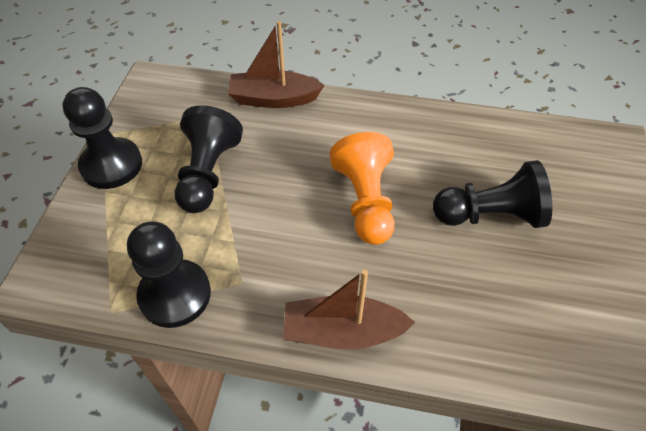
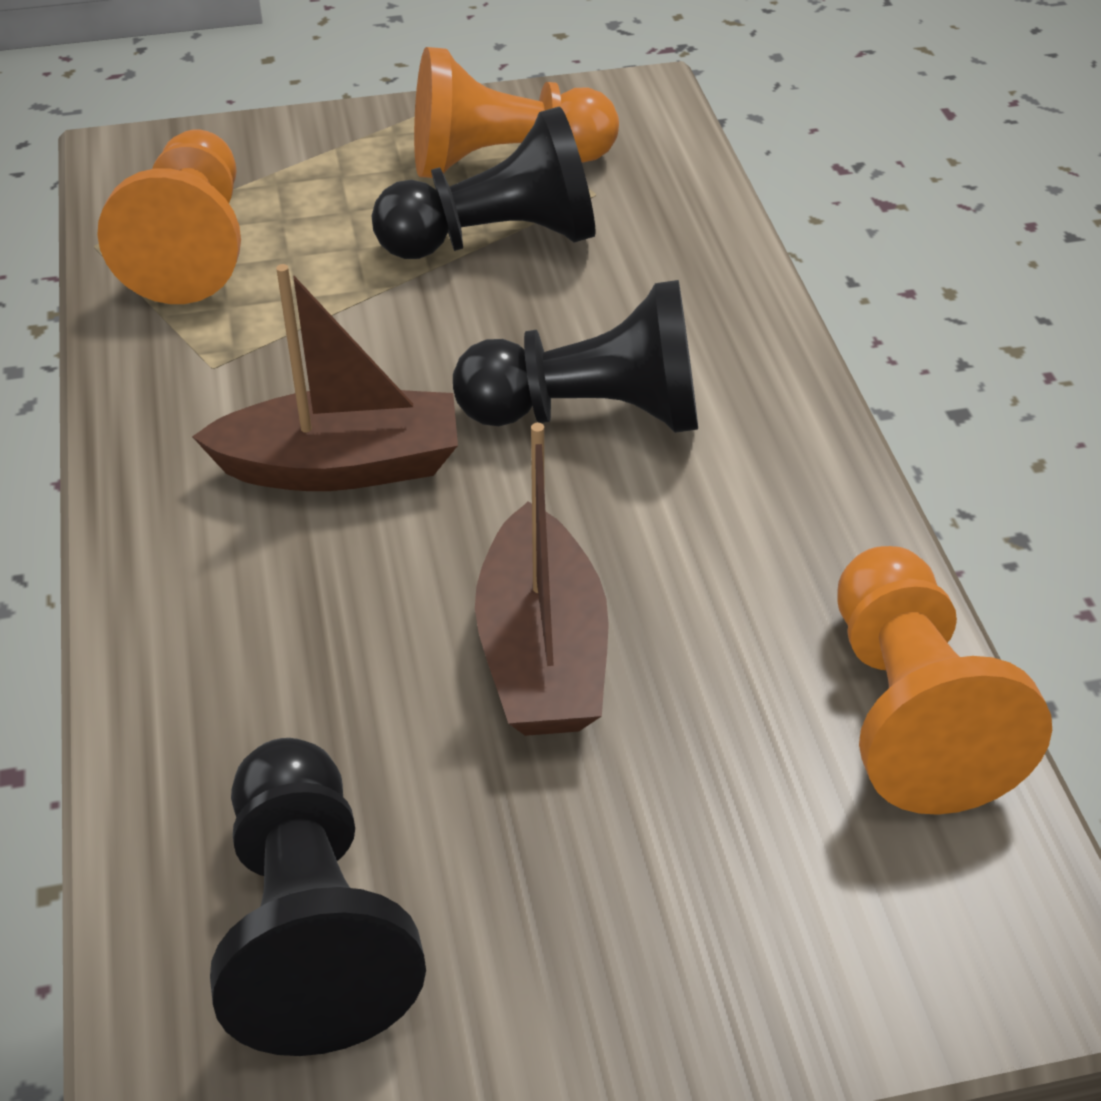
black pawn: [62,87,142,189] [127,221,211,328] [175,105,243,213] [433,160,552,228] = 4 -> [210,738,426,1056] [372,106,596,259] [453,280,698,433] = 3
orange pawn: [330,132,395,245] = 1 -> [97,130,241,304] [414,47,619,178] [837,546,1052,815] = 3

